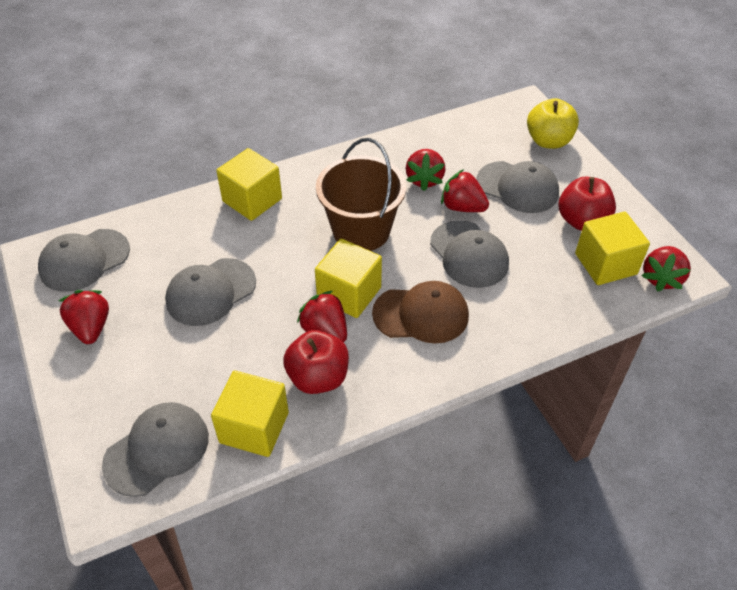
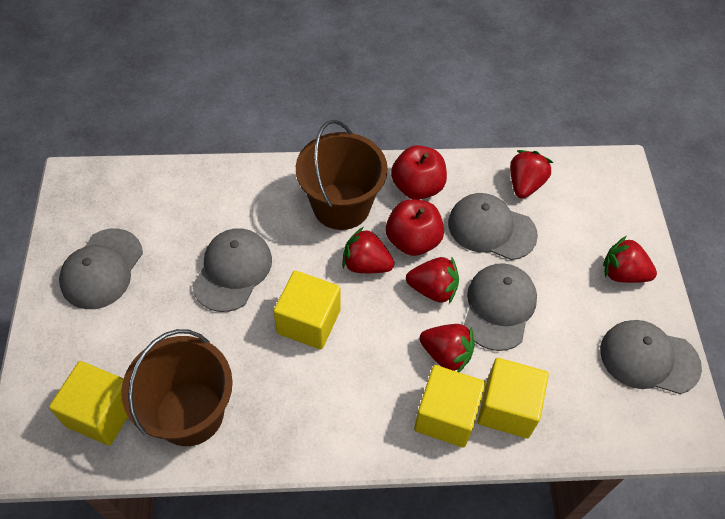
brown bucket: [316,138,406,251] = 1 -> [121,329,233,446] [296,120,388,230] = 2
brown cap: [372,281,469,343] = 1 -> none = 0
yellow apple: [527,98,579,149] = 1 -> none = 0

